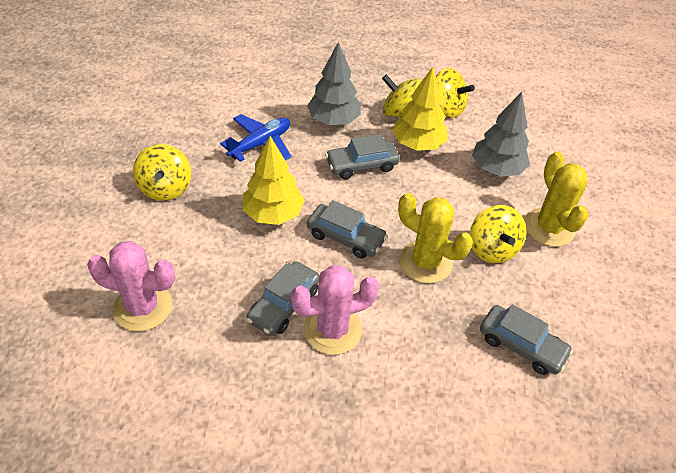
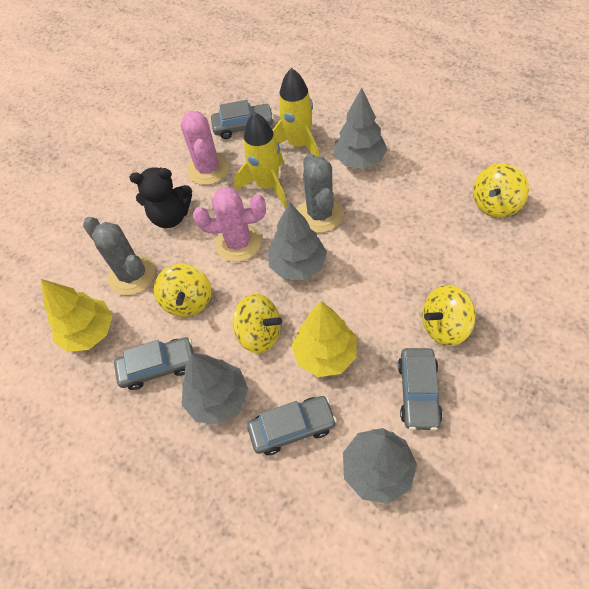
black teddy bear: none = 0 -> [130,167,192,228] = 1
blue plane: [220,114,291,162] = 1 -> none = 0
grey cactus: none = 0 -> [83,217,155,295] [298,154,344,233] = 2
grey tree: [307,42,361,125] [472,92,530,177] = 2 -> [182,353,248,424] [268,202,327,280] [334,88,387,169] [343,428,417,504] = 4
yellow cactus: [398,193,473,283] [524,152,589,247] = 2 -> none = 0
yellow rocket: none = 0 -> [234,112,287,207] [273,68,319,157] = 2

